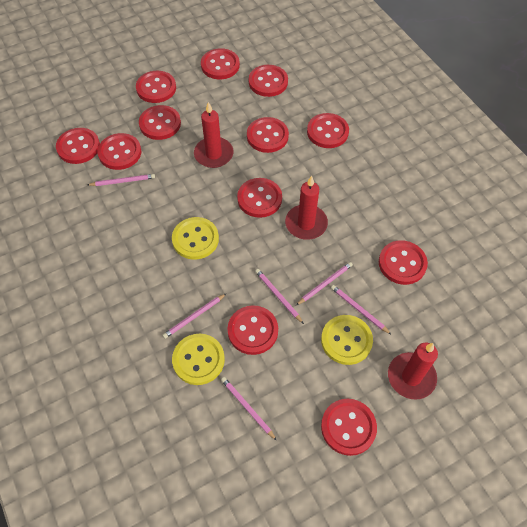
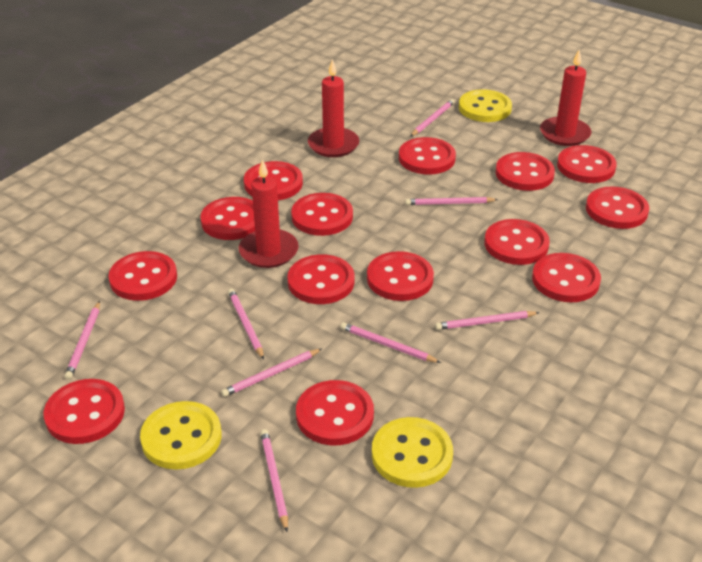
pink pencil: [88,174,155,186] [163,293,227,339] [221,377,277,441] [255,269,304,324] [296,262,353,305] [331,285,392,335] = 6 -> [65,301,100,380] [221,349,322,397] [228,289,264,360] [260,429,288,532] [341,322,441,363] [405,197,498,205] [410,99,455,137] [435,311,540,330] = 8
red button: [56,128,100,164] [97,133,141,170] [136,71,176,103] [139,105,181,140] [201,48,240,79] [227,305,278,355] [237,178,282,218] [247,117,289,153] [249,65,288,97] [307,113,349,148] [321,399,377,456] [379,240,428,285] = 12 -> [44,379,125,444] [109,251,177,301] [200,197,255,240] [244,161,303,200] [287,254,354,304] [291,193,353,236] [296,380,374,445] [367,251,434,301] [399,137,456,174] [484,219,550,265] [495,152,555,191] [532,253,601,302] [557,145,617,183] [586,186,650,229] = 14

